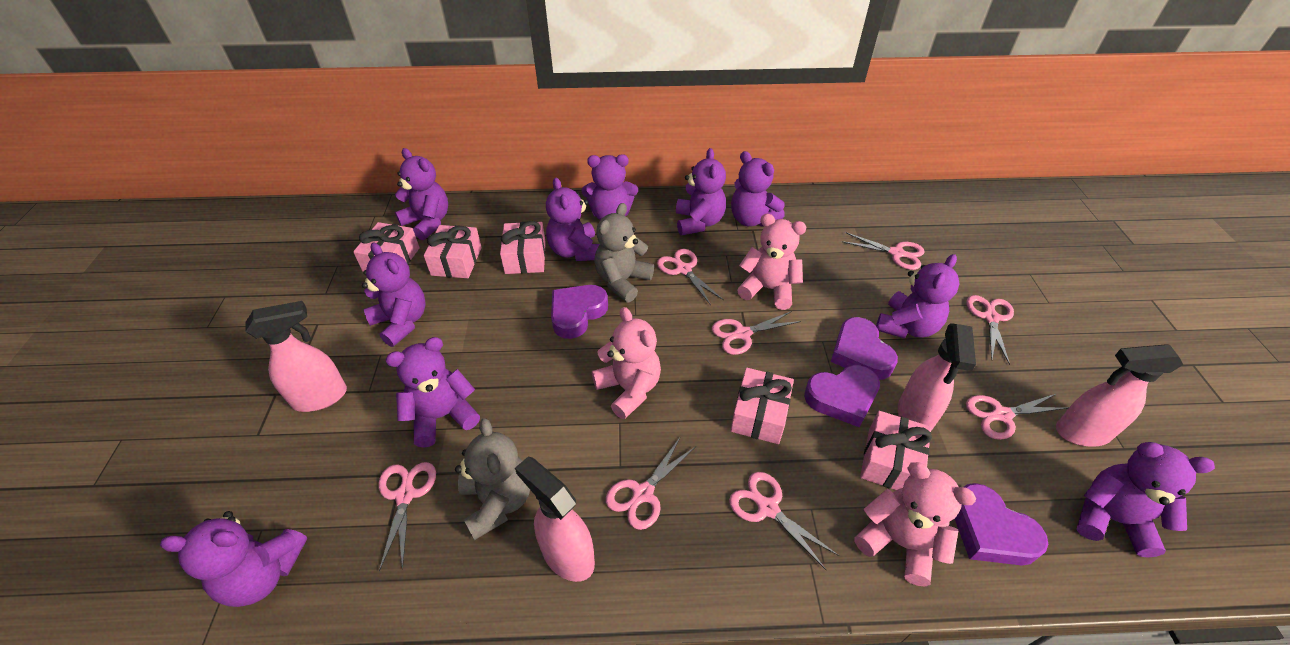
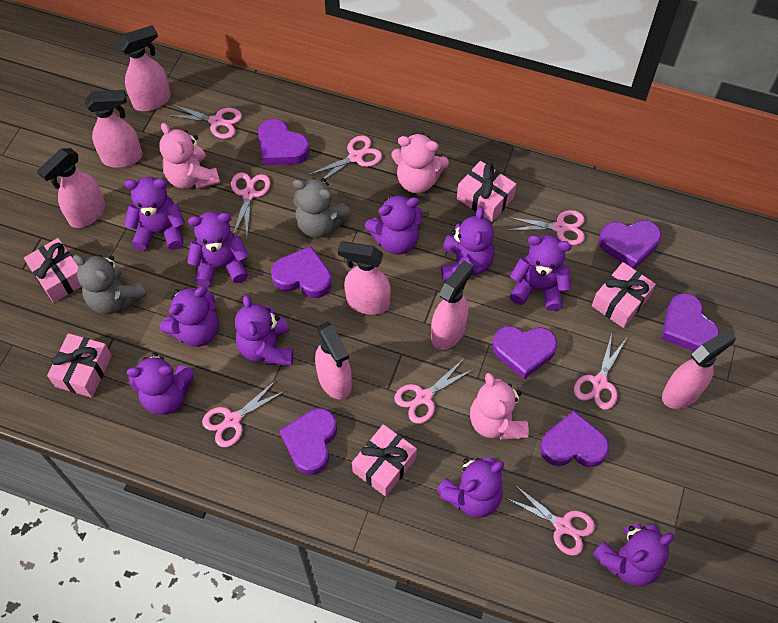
pink spray bottle: [246,301,347,412] [515,456,595,582] [898,323,976,431] [1056,344,1183,447] = 4 -> [37,148,105,228] [85,90,143,168] [118,25,171,111] [315,321,352,399] [338,241,391,315] [431,260,474,350] [662,329,736,409] = 7
purple heart: [551,285,608,339] [804,365,880,427] [831,317,898,380] [955,483,1048,565] = 4 -> [258,119,310,166] [271,246,332,298] [279,408,337,475] [492,326,557,379] [540,411,609,467] [599,220,661,270] [661,293,720,351] = 7

